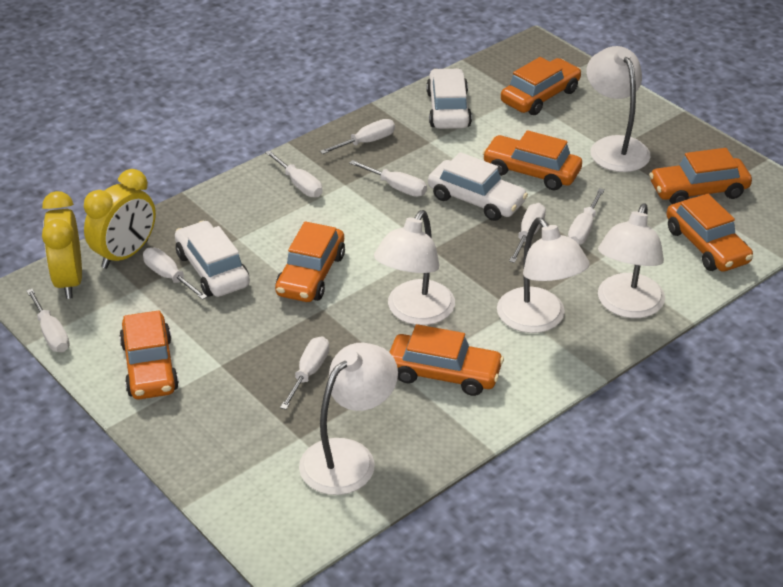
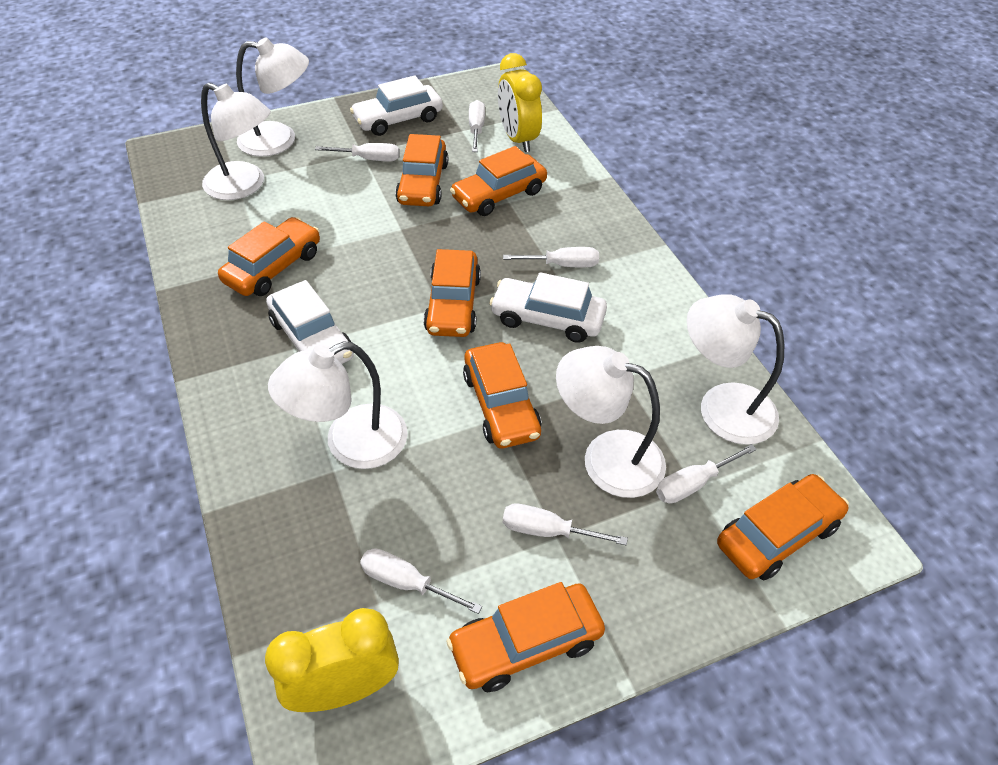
white screwdriver: [26,289,70,352] [143,248,207,300] [265,150,323,198] [280,336,329,410] [320,119,395,154] [349,160,427,197] [509,203,546,263] [568,188,605,245] = 8 -> [315,143,400,162] [360,548,482,614] [469,100,485,152] [503,247,599,267] [503,504,628,545] [656,444,757,504] = 6

